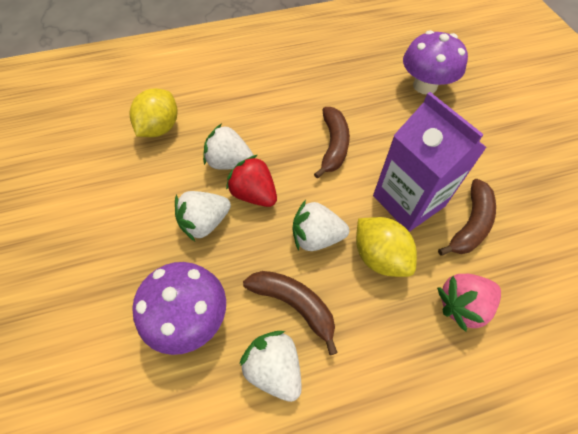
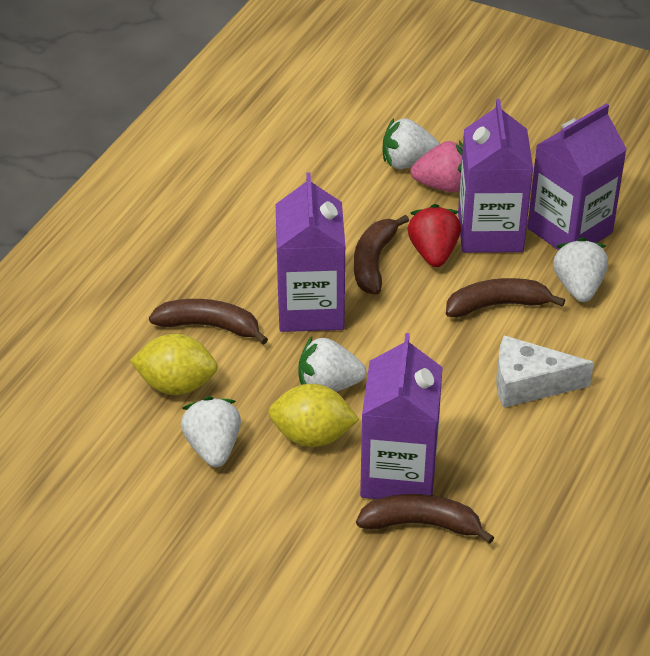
brown banana: [243,271,338,355] [314,107,350,179] [438,179,496,256] = 3 -> [149,299,268,345] [354,215,409,295] [356,494,494,544] [446,278,565,317] = 4
purple carton: [373,92,487,232] = 1 -> [276,172,346,332] [360,333,443,499] [458,99,533,253] [527,103,627,250] = 4
purple mushroom: [132,262,226,355] [403,30,468,95] = 2 -> none = 0
white cheese: none = 0 -> [496,335,594,408] = 1

